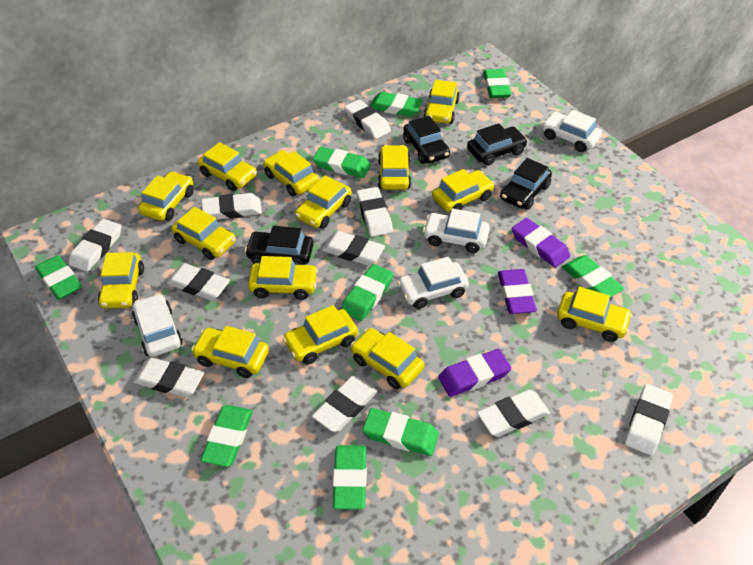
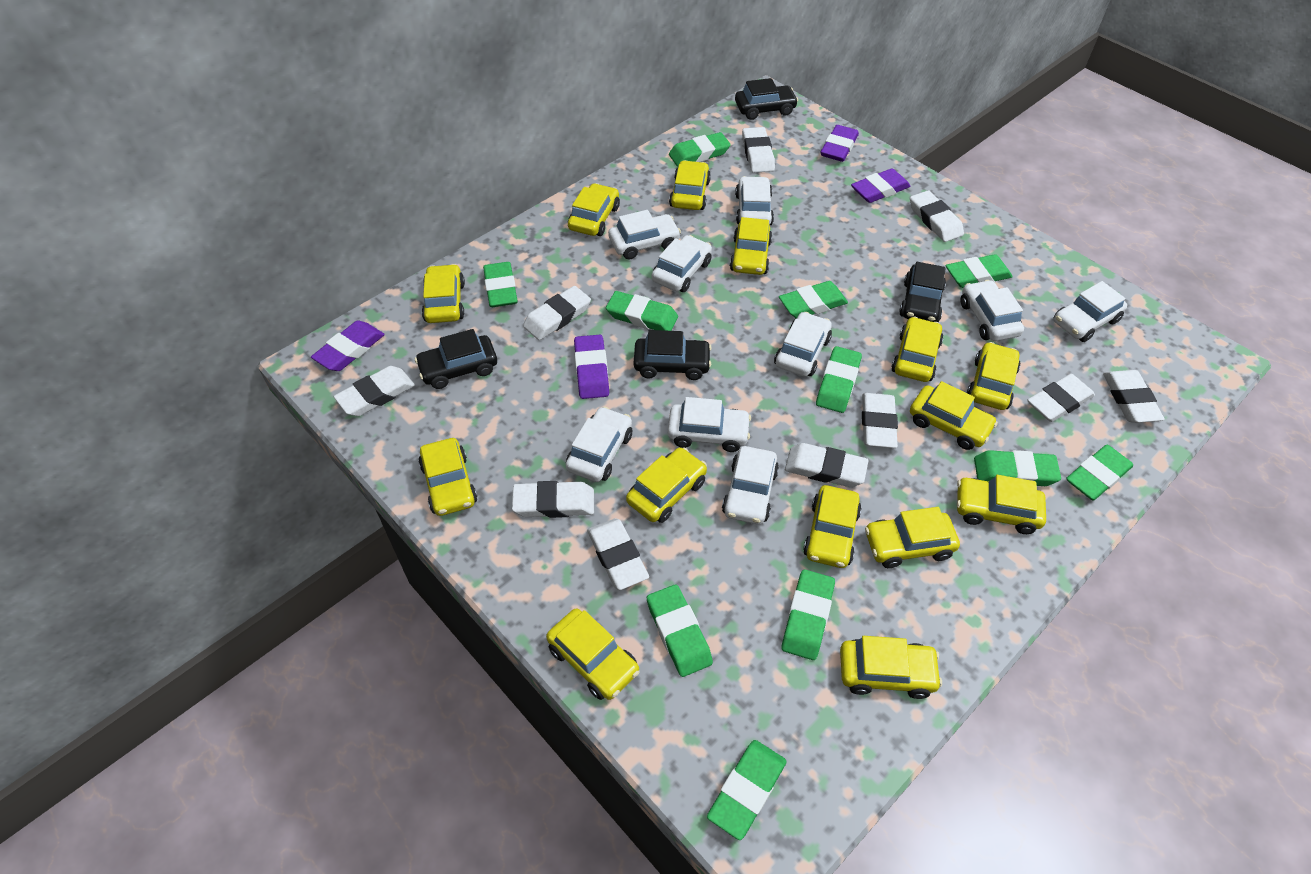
green eraser: [35,255,82,300] [200,405,253,467] [313,147,371,178] [333,445,367,509] [341,264,394,321] [363,408,439,456] [370,92,423,117] [483,69,511,98] [562,255,624,298] = 9 -> [483,262,518,307] [606,291,678,331] [647,584,713,677] [669,132,731,167] [707,740,787,840] [779,281,848,319] [782,569,835,660] [816,346,862,413] [945,254,1013,288] [974,450,1061,486] [1066,445,1133,500] = 11
purple eraser: [438,349,511,397] [498,269,537,314] [512,218,570,268] = 3 -> [311,321,385,371] [574,335,609,399] [821,125,859,162] [851,168,911,203] = 4
white car: [132,294,183,357] [397,257,469,309] [423,209,490,253] [542,110,602,152] = 4 -> [566,406,632,482] [608,210,681,260] [652,235,712,292] [668,397,751,452] [722,446,779,524] [735,176,774,226] [774,312,832,376] [961,280,1024,341] [1054,281,1127,342] = 9

